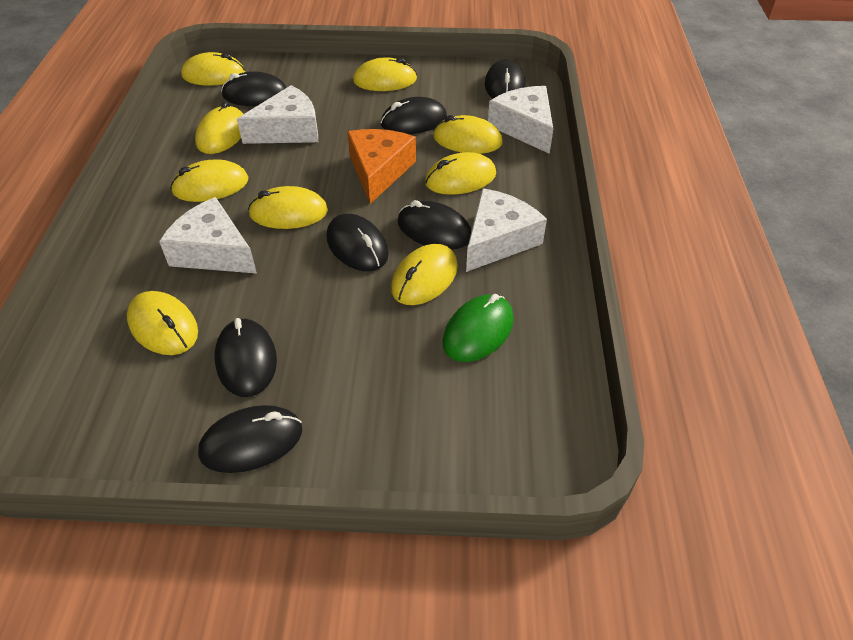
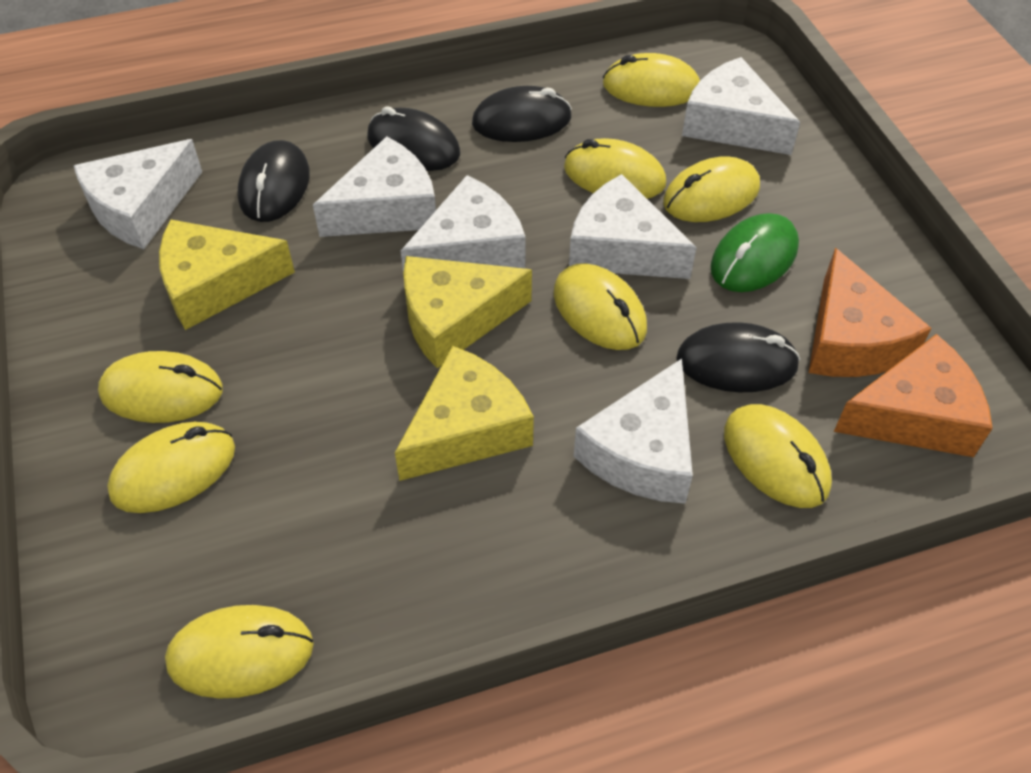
black mouse: [198,405,302,473] [215,318,277,397] [221,71,287,106] [326,214,389,271] [380,97,447,134] [398,200,471,250] [485,60,526,99] = 7 -> [238,140,310,222] [367,106,460,171] [472,86,572,142] [676,322,800,392] = 4
orange cheese: [347,129,416,204] = 1 -> [809,248,931,377] [834,334,993,457] = 2
white cheese: [159,197,257,274] [237,85,318,144] [466,188,547,272] [488,86,553,154] = 4 -> [74,139,202,249] [313,136,436,237] [401,175,526,272] [569,174,697,279] [574,358,693,504] [682,57,800,155] = 6
yellow cheese: none = 0 -> [159,219,295,330] [395,346,534,481] [403,256,532,369] = 3
yellow mouse: [127,291,198,355] [170,159,248,202] [181,52,245,86] [195,102,243,154] [248,186,328,229] [353,57,417,91] [391,244,458,305] [425,152,496,195] [433,115,503,154] = 9 -> [98,351,223,423] [107,422,235,513] [165,605,314,699] [554,263,647,350] [564,138,666,199] [603,53,700,107] [663,156,760,222] [724,404,832,508] = 8

